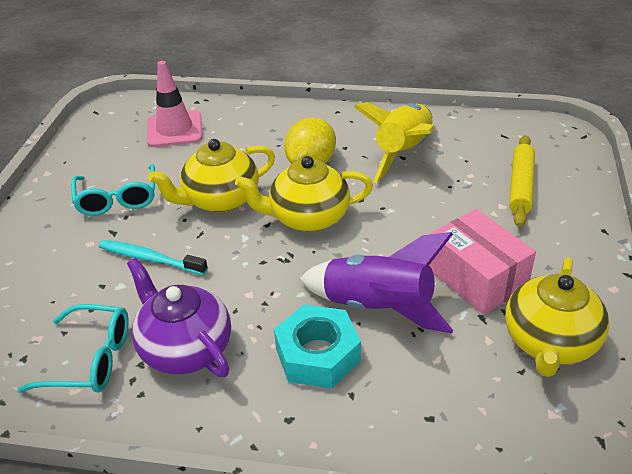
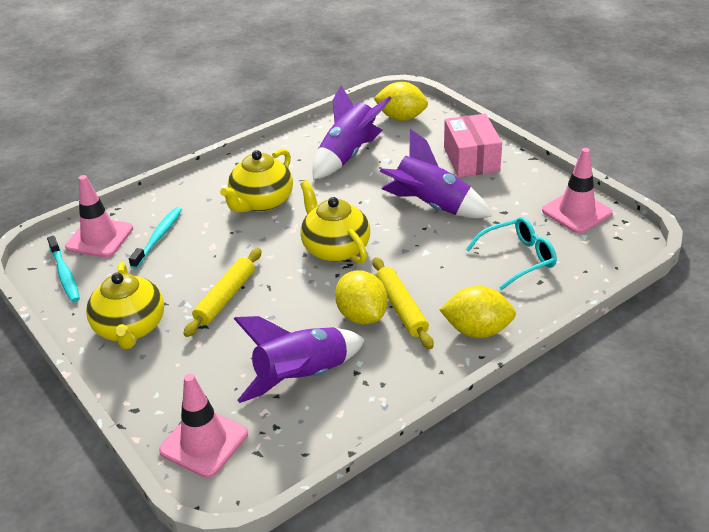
pink traffic cone: [147,61,202,147] = 1 -> [65,175,133,258] [159,374,248,478] [542,148,613,233] = 3
purple rocket: [300,232,454,334] = 1 -> [234,316,365,403] [312,86,392,180] [380,129,492,218] = 3
purple teapot: [127,258,231,377] = 1 -> none = 0
turquoise glasses: [17,304,129,393] [71,164,155,216] = 2 -> [466,217,557,290] = 1
turquoise nut: [274,305,361,389] = 1 -> none = 0
turquoise toothbrush: [99,240,208,275] = 1 -> [47,236,80,302] [129,207,182,269] = 2
yellow lemon: [284,117,336,164] = 1 -> [335,270,388,325] [374,82,428,121] [440,286,516,338] = 3
yellow rocket: [354,102,435,183] = 1 -> none = 0
yellow rolling pin: [509,135,535,227] = 1 -> [183,248,261,337] [373,257,434,349] = 2

